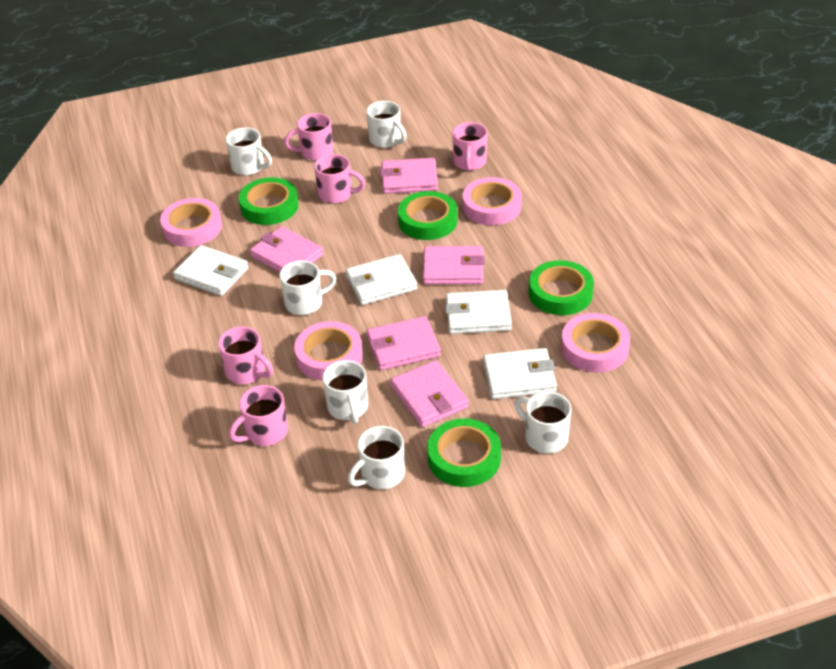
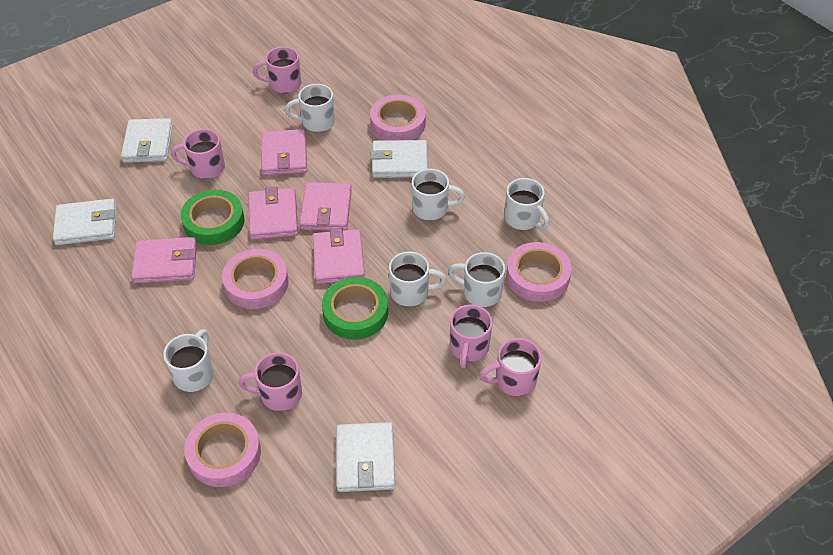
green tape: [239,177,299,225] [398,191,458,240] [427,419,501,487] [529,260,594,315] = 4 -> [181,190,244,245] [322,277,388,340] = 2

